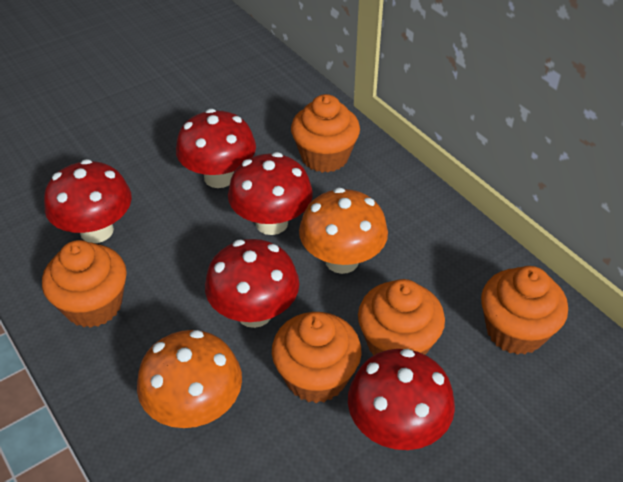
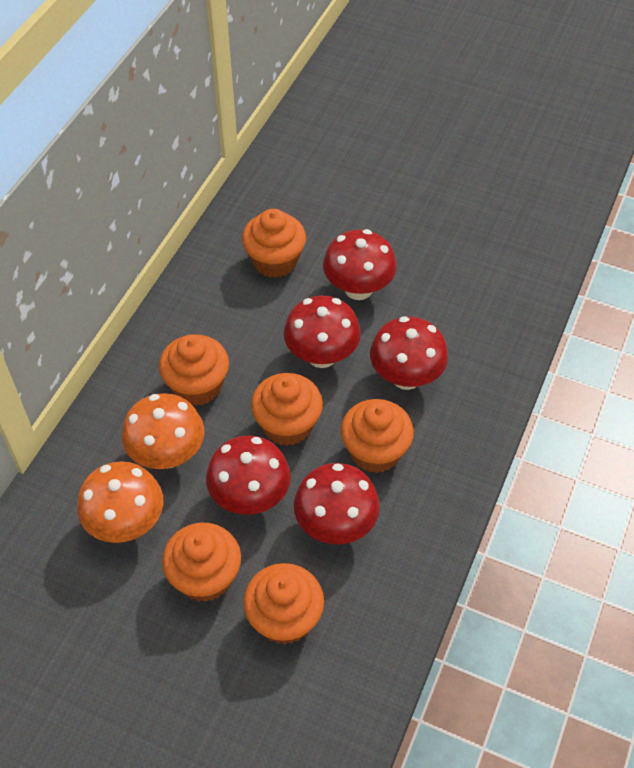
orange cupcake: [42,240,127,328] [272,312,362,403] [291,94,360,173] [358,279,445,356] [481,266,568,355] = 5 -> [159,334,229,406] [162,523,241,602] [242,209,306,278] [243,563,324,645] [251,373,323,446] [341,399,414,473] = 6

